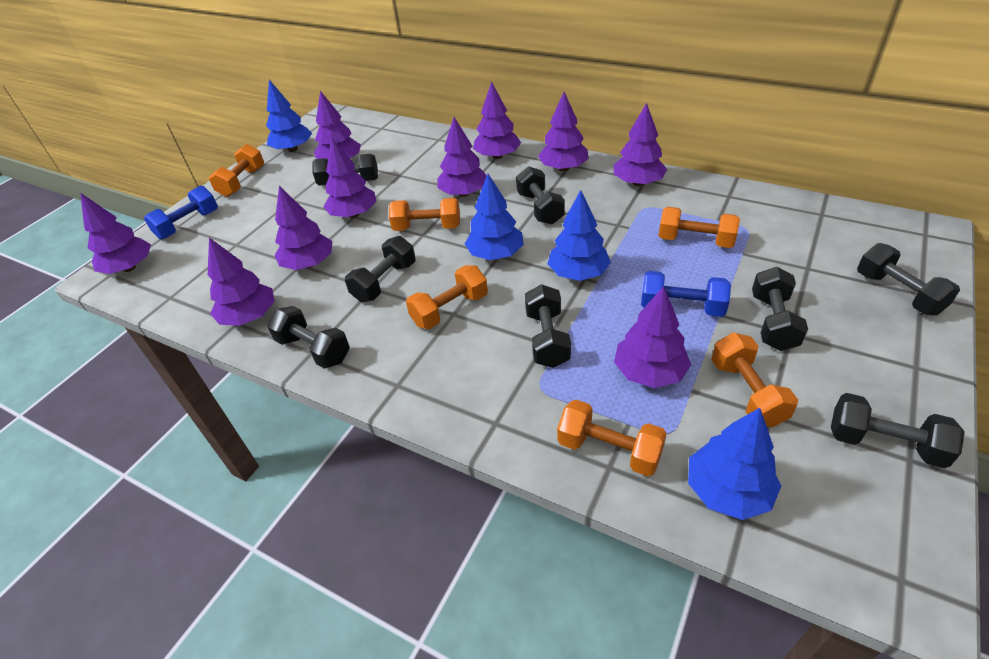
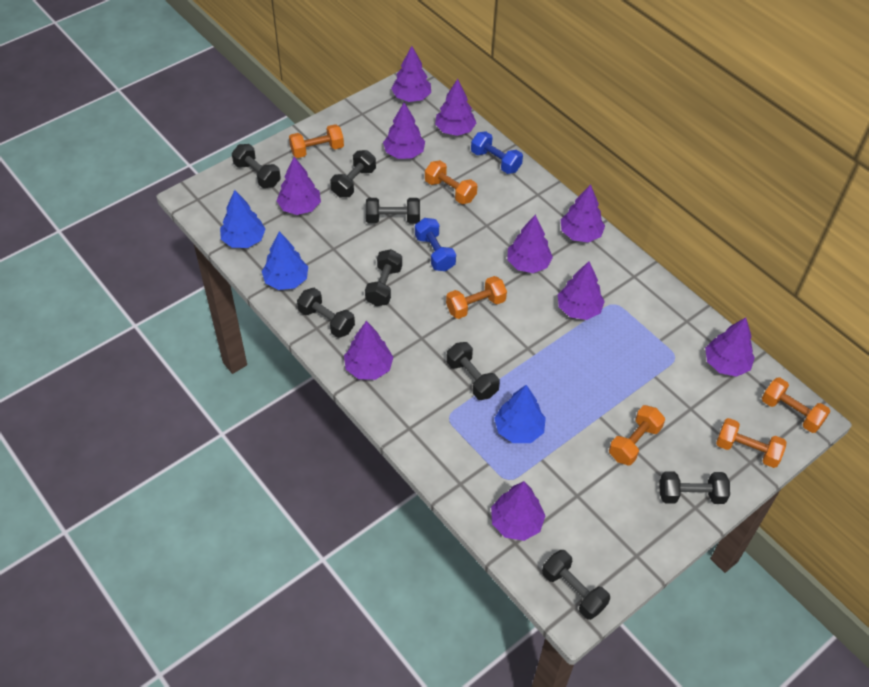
blue tree: [266,80,312,152] [465,174,524,260] [547,190,611,281] [688,408,781,520] = 4 -> [220,190,266,248] [262,231,308,290] [494,385,546,443] = 3

